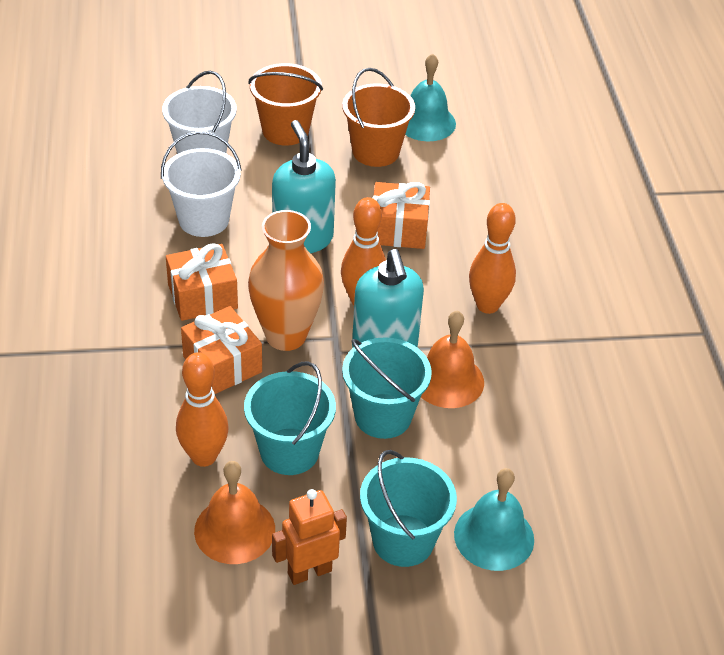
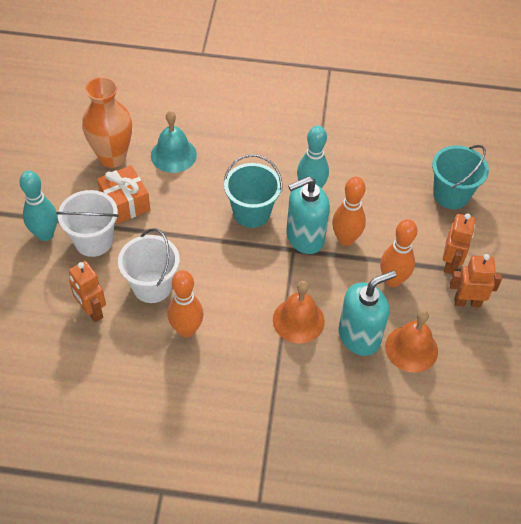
orange bucket: [248,63,323,146] [342,68,415,167] = 2 -> none = 0
orange gift: [166,243,238,321] [181,306,262,394] [373,182,430,249] = 3 -> [97,165,150,224] = 1
orange robot: [272,489,347,585] = 1 -> [69,261,106,322] [443,213,475,274] [449,254,502,307] = 3
turquoise bell: [405,53,456,141] [454,468,534,571] = 2 -> [151,111,197,173] = 1
turquoise bowling pin: none = 0 -> [19,171,58,241] [297,126,329,188] = 2
turquoise bucket: [244,361,336,475] [342,337,432,439] [360,450,457,567] = 3 -> [224,154,282,228] [432,145,489,209] = 2

